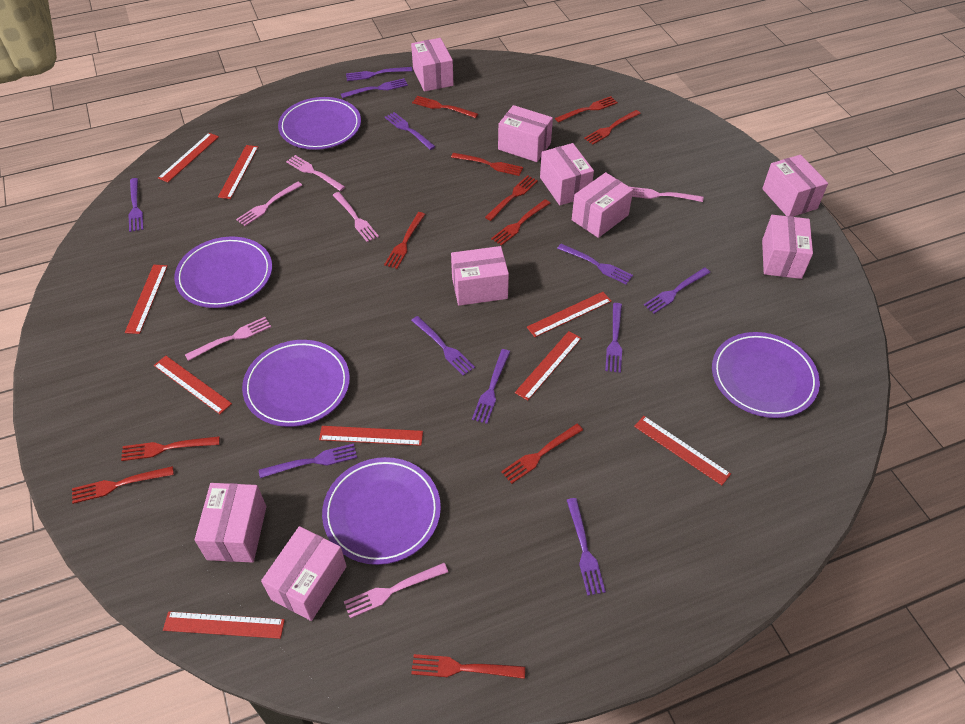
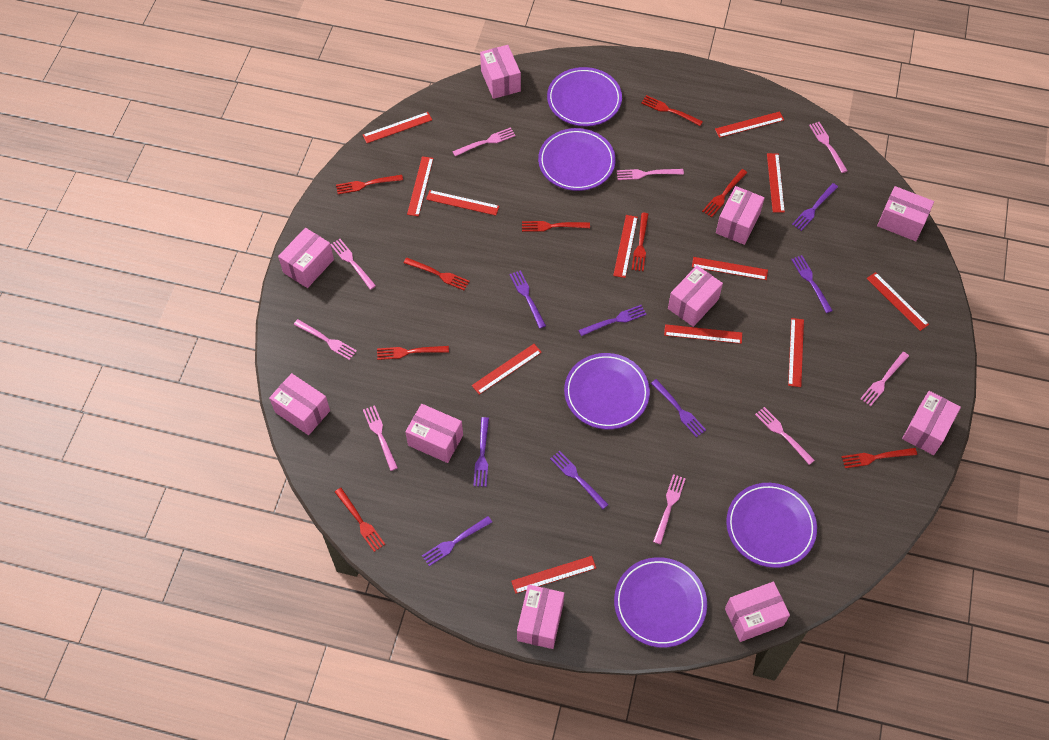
pink box: [195,483,266,563] [261,526,347,621] [411,38,454,92] [451,246,509,306] [498,105,553,162] [540,143,594,205] [572,172,633,238] [762,155,828,216] [762,215,813,279] = 9 -> [269,373,330,435] [278,228,334,288] [405,404,463,463] [480,45,521,99] [517,585,564,649] [668,265,723,327] [716,186,765,245] [725,582,790,642] [877,186,934,241] [902,391,961,455] = 10
pink fork: [185,317,271,361] [236,181,302,226] [286,155,345,191] [333,192,379,242] [344,563,448,618] [630,187,703,202] = 6 -> [293,319,357,360] [330,239,376,290] [363,405,398,471] [452,127,516,156] [617,169,684,180] [653,474,686,545] [755,407,815,465] [809,122,848,173] [860,352,909,406] = 9
purple fork: [128,178,144,232] [259,443,357,478] [341,78,408,98] [346,67,413,81] [385,112,436,150] [411,316,475,376] [472,349,510,424] [557,244,633,284] [567,498,606,596] [605,303,622,373] [644,268,710,314] = 11 -> [422,516,492,566] [473,417,489,487] [510,270,546,329] [550,451,609,509] [578,305,647,336] [651,379,706,438] [791,255,833,313] [792,183,838,231] = 8
red fork: [72,466,174,504] [121,436,220,461] [384,212,425,269] [411,654,525,679] [412,96,478,118] [451,153,523,176] [485,175,538,221] [491,199,550,246] [501,424,583,484] [555,96,618,122] [584,110,641,144] = 11 -> [335,488,385,552] [336,175,403,194] [377,346,449,360] [404,258,470,290] [522,221,590,232] [632,213,648,271] [641,95,703,126] [702,169,747,217] [842,448,917,468] = 9
red ruler: [125,265,168,334] [154,356,232,414] [158,133,219,182] [163,611,285,639] [218,145,258,199] [319,426,423,446] [515,331,582,401] [527,292,612,337] [634,416,731,485] = 9 -> [363,112,432,143] [407,156,434,216] [426,190,499,216] [472,344,542,395] [511,556,596,594] [613,215,638,278] [664,324,742,344] [692,257,768,280] [715,112,784,138] [767,153,785,213] [788,318,804,387] [867,272,929,331] = 12

